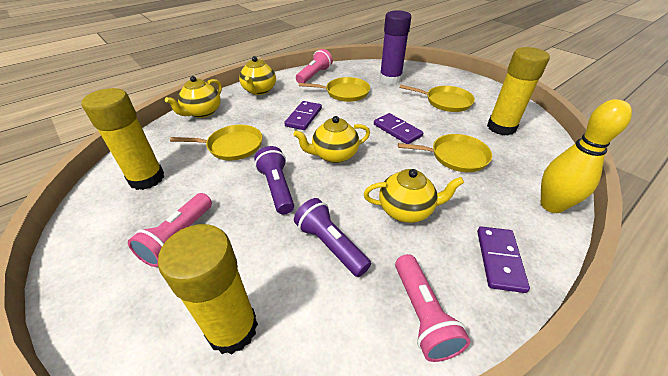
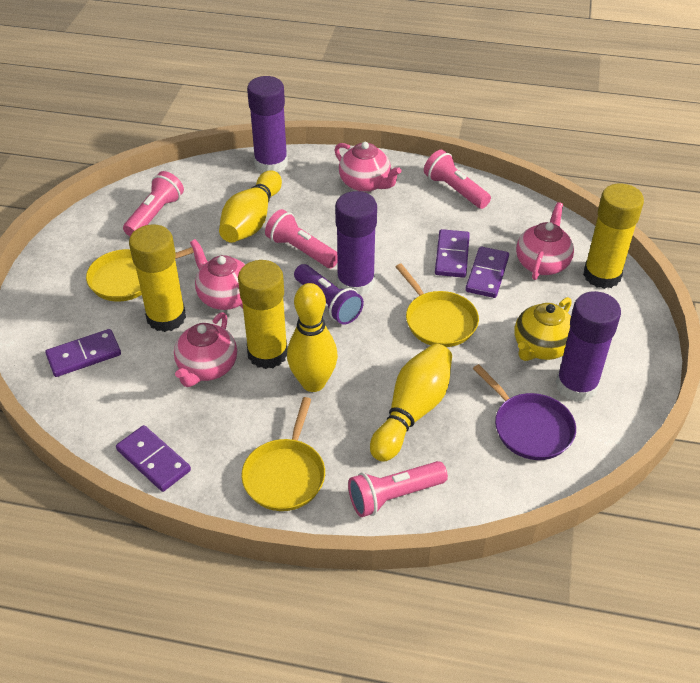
pink flashlight: [128,193,212,267] [296,49,333,83] [395,254,470,362] = 3 -> [123,171,184,236] [265,209,337,268] [348,461,448,517] [424,150,491,209] = 4
pink teapot: none = 0 -> [174,312,237,387] [190,239,246,310] [335,142,401,192] [516,202,574,280] = 4
purple domino: [284,101,322,130] [374,113,423,144] [477,226,530,293] = 3 -> [45,329,121,377] [116,425,191,492] [435,229,470,278] [465,246,509,298] = 4
purple flashlight: [254,146,294,215] [294,198,371,277] = 2 -> [294,264,364,325] = 1
purple glue stick: [379,10,411,85] = 1 -> [247,76,288,173] [335,191,377,296] [556,291,621,402] = 3
purple pan: none = 0 -> [473,364,576,460] = 1
yellow bowling pin: [541,99,632,213] = 1 -> [219,171,282,243] [287,283,338,392] [370,343,452,462] = 3
yellow pan: [170,125,262,161] [299,77,370,102] [398,134,492,172] [400,85,475,112] = 4 -> [86,247,194,301] [241,397,325,511] [396,264,479,347] = 3
yellow teapot: [165,76,222,118] [239,56,276,95] [293,116,370,163] [363,169,464,223] = 4 -> [514,297,572,361] = 1

